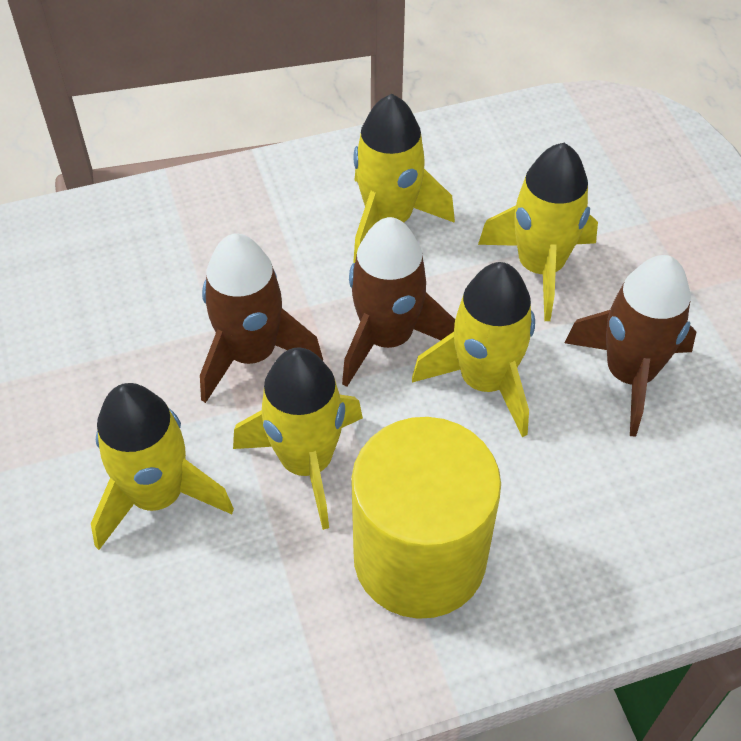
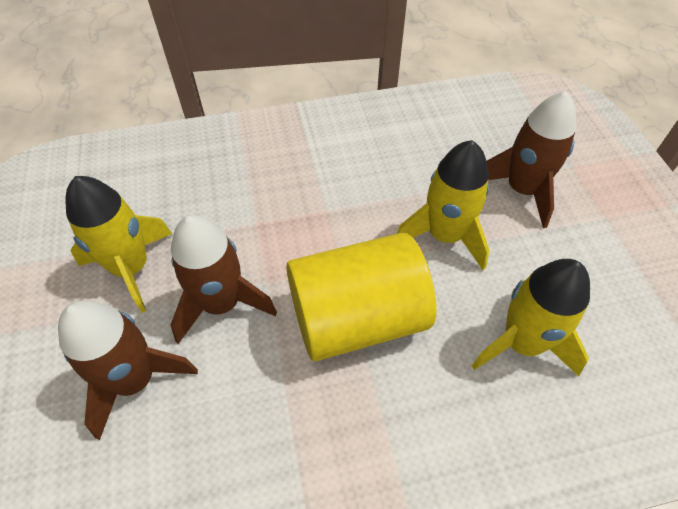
yellow rocket: [91,383,234,550] [233,347,363,530] [353,94,455,263] [412,262,535,437] [478,143,598,321] = 5 -> [66,176,172,313] [397,140,490,270] [472,259,590,376] = 3

